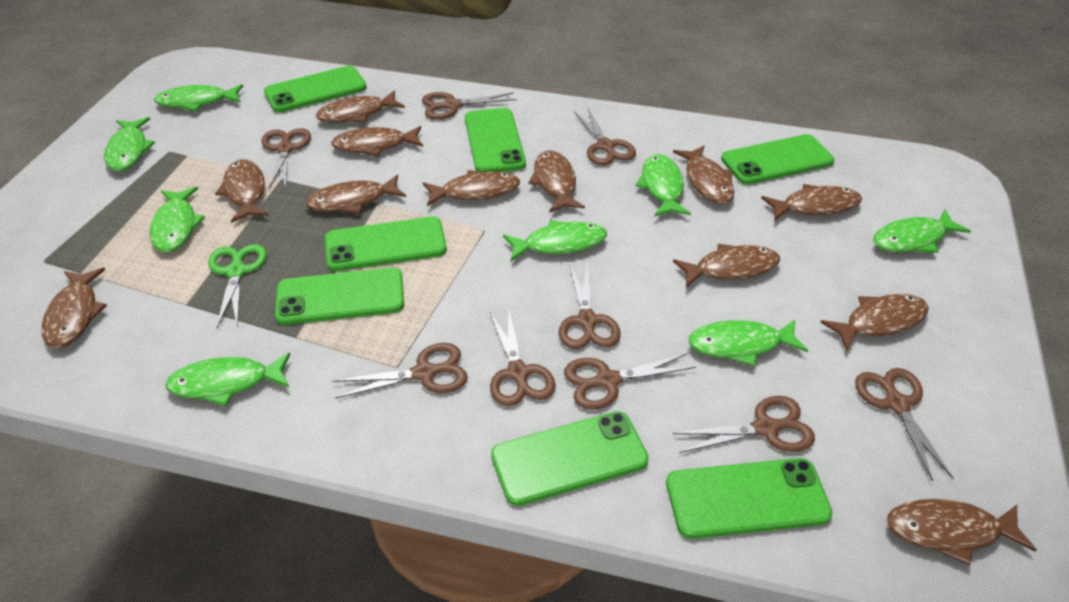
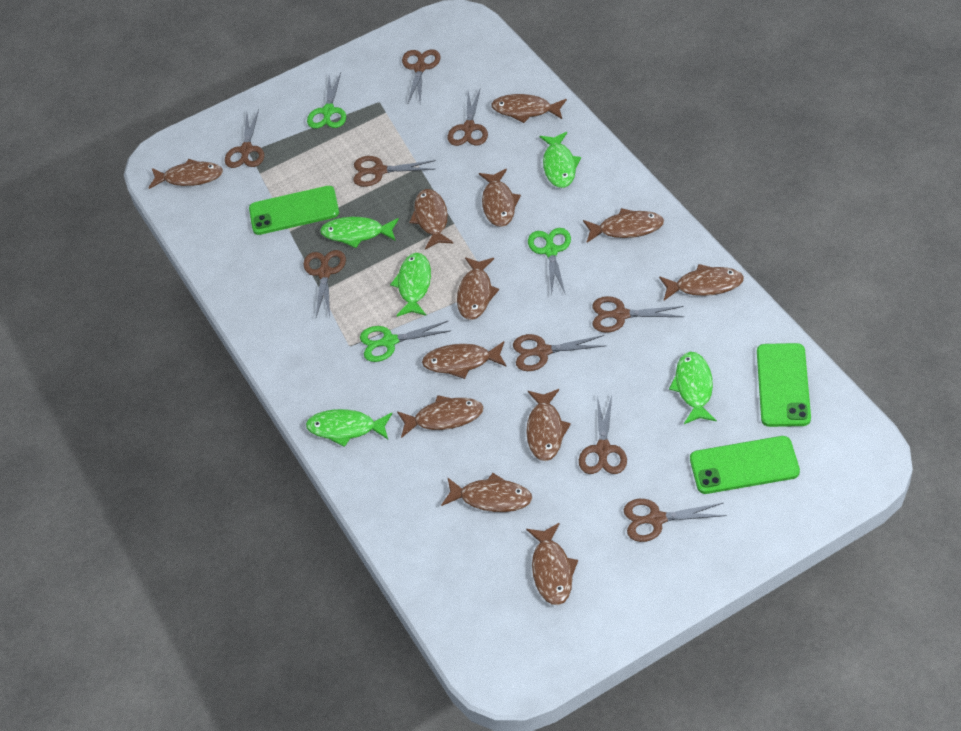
green fish: [104,117,155,171] [150,187,205,252] [154,84,243,111] [165,353,290,406] [503,220,607,261] [635,154,691,217] [688,320,808,366] [873,209,971,253] = 8 -> [306,409,392,447] [320,217,399,248] [390,253,431,317] [540,132,581,188] [669,352,717,424] = 5
green phone: [264,66,367,112] [275,268,404,325] [325,217,447,271] [465,108,526,172] [491,411,649,506] [666,458,833,539] [721,134,834,184] = 7 -> [249,186,339,235] [690,436,800,494] [757,343,811,427] = 3
green scissors: [208,244,267,328] = 1 -> [307,73,346,129] [360,321,450,362] [528,228,571,296] = 3

